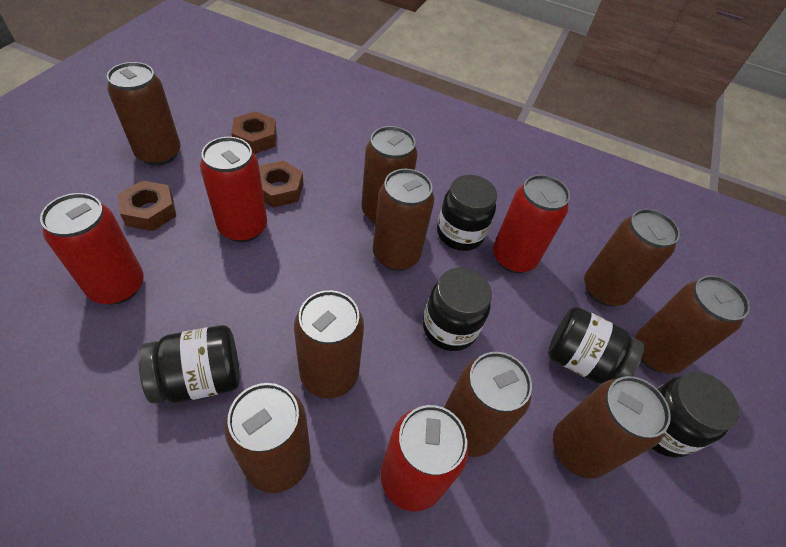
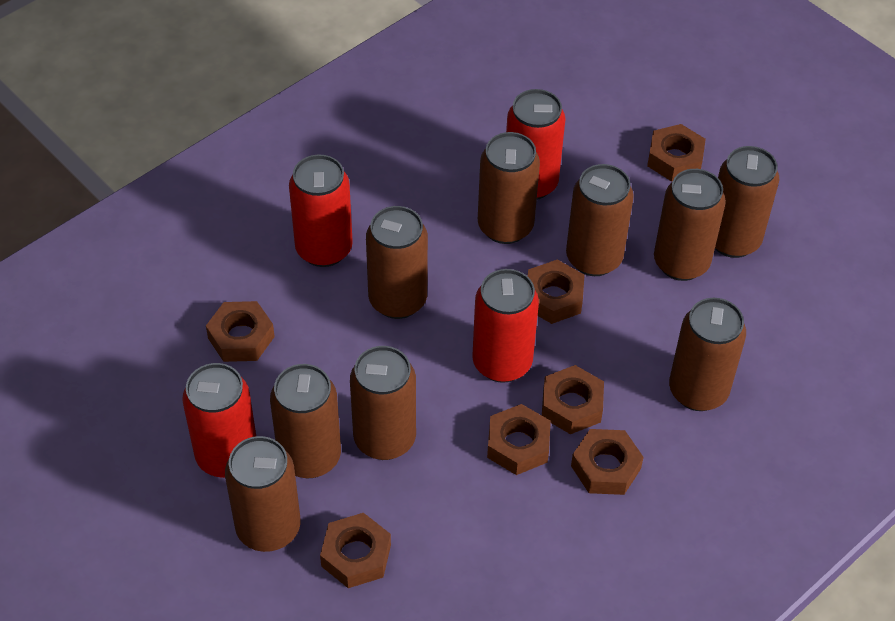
black jar: [139,325,240,403] [423,268,492,351] [437,175,497,251] [548,307,644,384] [652,372,739,458] = 5 -> none = 0
brown nut: [118,180,176,231] [231,111,277,154] [259,160,303,208] = 3 -> [206,301,275,362] [320,513,391,588] [487,404,551,475] [528,259,585,324] [542,365,604,434] [571,429,644,495] [647,124,706,182] = 7

